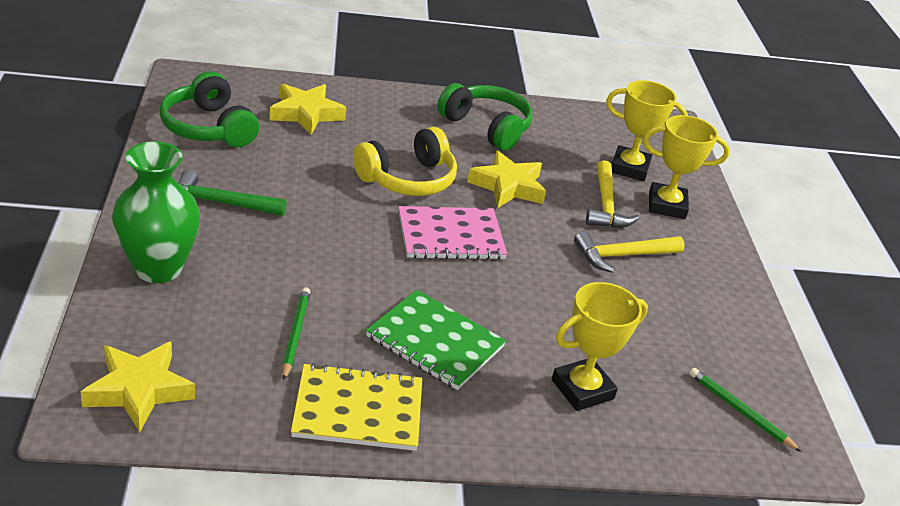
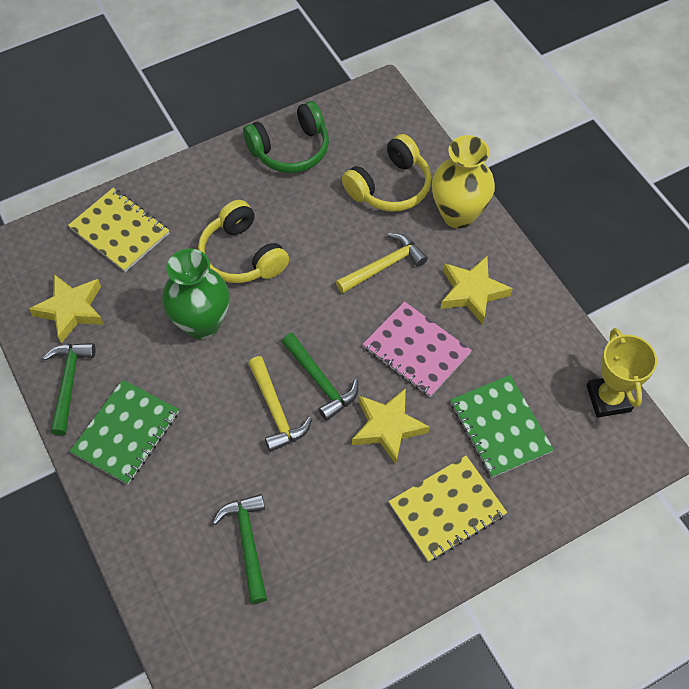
green hammer: [179,170,287,216] = 1 -> [43,343,96,436] [212,494,267,604] [282,333,358,421] = 3
green headphones: [160,71,259,147] [437,83,532,151] = 2 -> [243,101,329,173] = 1
green notebook: [366,290,506,390] = 1 -> [70,380,179,485] [450,375,554,478] = 2
green pencil: [282,287,310,381] [689,368,802,452] = 2 -> none = 0
yellow headphones: [353,127,457,196] = 1 -> [198,200,289,283] [342,134,431,212] = 2
yellow notebook: [291,363,422,451] = 1 -> [68,188,169,272] [389,456,507,562] = 2
yellow trophy: [552,282,648,411] [606,80,688,181] [643,115,730,219] = 3 -> [587,328,657,418] = 1
yellow vase: none = 0 -> [432,135,495,228] = 1

